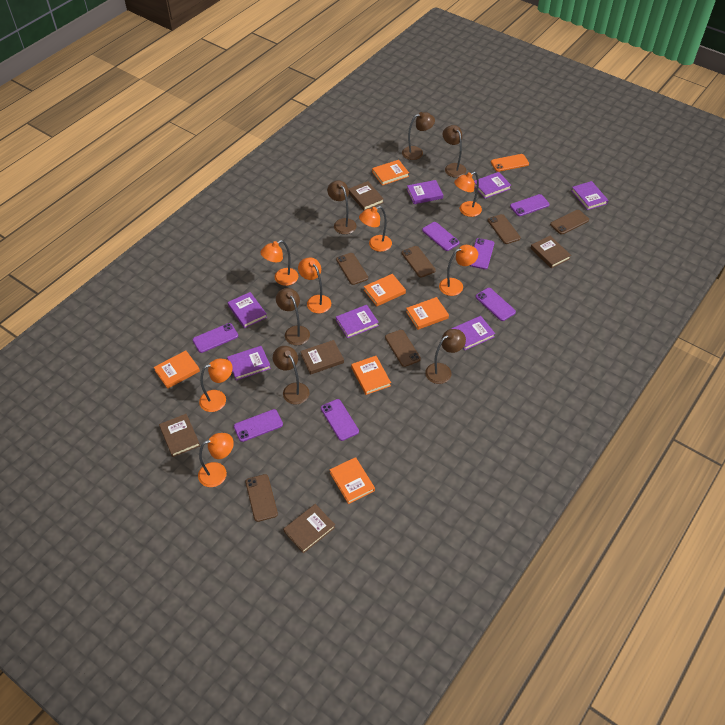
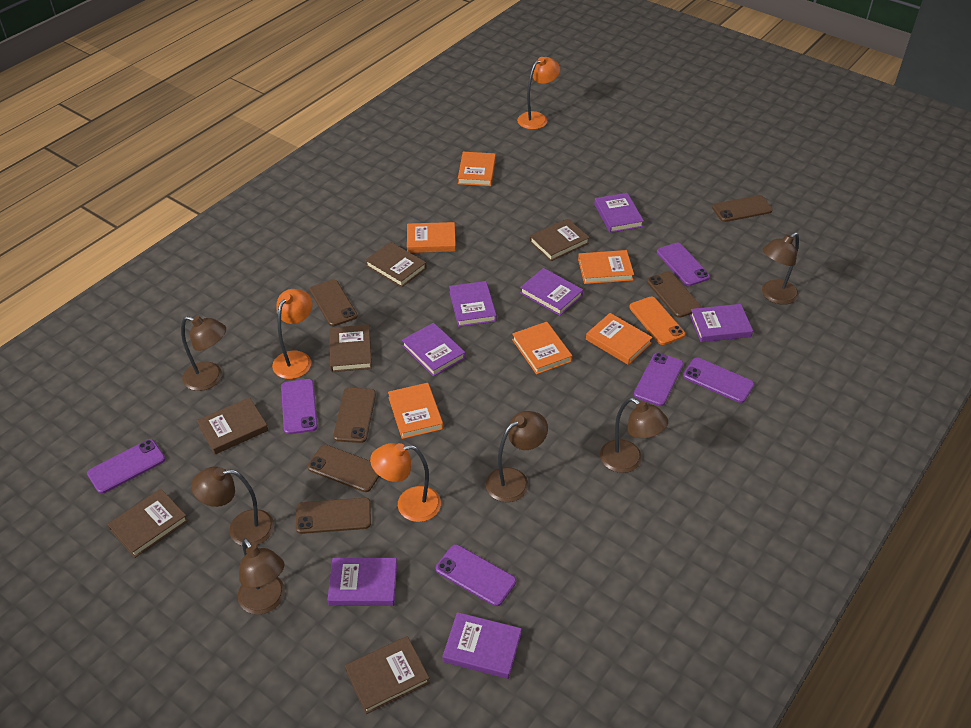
brown book: [159,414,200,457] [283,504,335,553] [300,340,344,375] [349,181,384,211] [531,236,571,268] = 5 -> [107,489,188,558] [197,397,268,454] [329,325,372,372] [345,636,430,714] [365,242,427,288] [529,219,590,261] = 6
orange lamp: [198,433,234,487] [199,359,233,412] [260,240,298,286] [298,257,331,313] [359,206,392,252] [439,245,478,296] [454,172,482,217] = 7 -> [272,289,312,379] [370,443,441,522] [517,57,560,130] = 3
purple phone: [193,323,238,353] [234,409,283,442] [321,399,359,441] [422,222,460,251] [469,238,494,269] [476,288,516,321] [510,194,550,216] = 7 -> [87,439,165,494] [281,379,318,434] [436,544,516,606] [634,352,684,406] [657,242,710,286] [683,358,754,403] = 6

